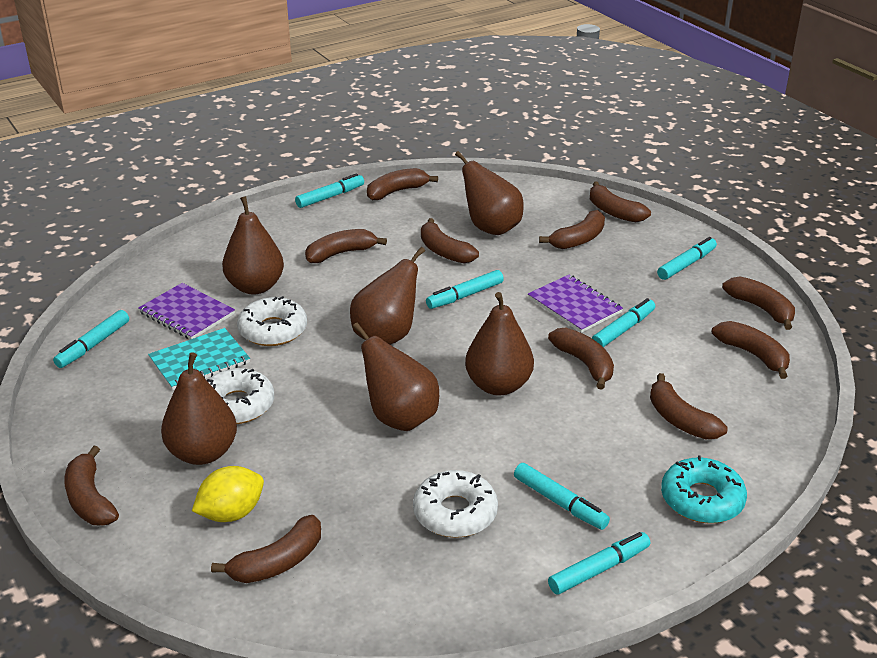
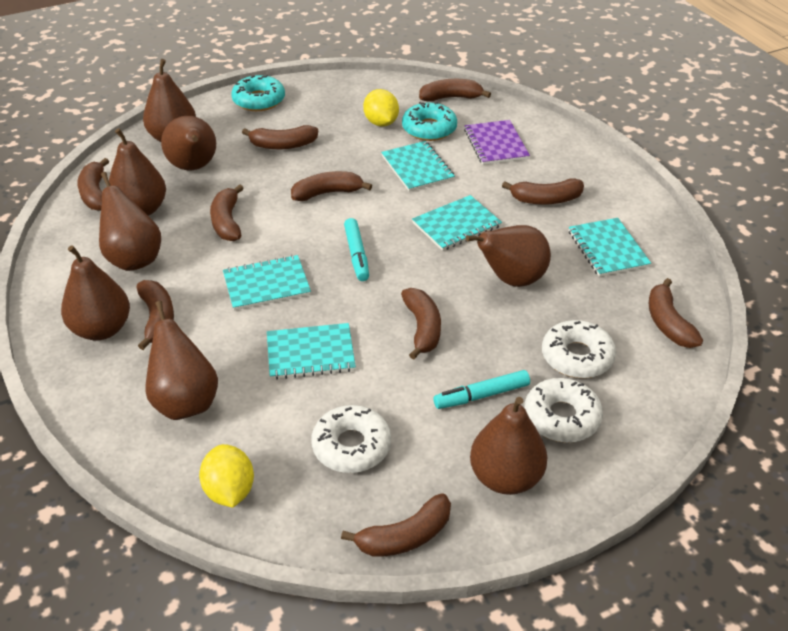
brown banana: [64,446,119,525] [211,515,321,583] [305,229,387,263] [367,168,438,200] [421,218,479,263] [539,210,605,249] [548,328,614,390] [590,182,651,222] [650,373,728,439] [712,321,790,379] [722,276,795,330] = 11 -> [77,158,109,211] [137,280,174,350] [210,184,244,241] [242,125,318,150] [291,171,372,201] [341,493,451,557] [401,288,441,360] [419,79,491,102] [502,178,584,205] [648,278,703,348] = 10
brown pear: [161,352,237,465] [222,196,284,294] [350,247,425,345] [353,323,439,431] [455,151,524,235] [465,292,534,395] = 6 -> [61,245,130,341] [99,172,161,271] [109,128,166,216] [143,59,196,142] [145,301,218,420] [161,116,216,170] [466,225,551,287] [470,397,547,495] = 8
purple notebook: [138,283,235,339] [528,275,623,333] = 2 -> [464,120,530,165] = 1
turquoise donut: [661,455,747,523] = 1 -> [231,75,285,111] [402,102,457,141] = 2
turquoise marker: [53,310,129,368] [295,173,364,208] [426,270,504,309] [514,463,610,530] [548,532,650,595] [592,298,655,347] [657,237,717,280] = 7 -> [344,218,369,281] [433,370,530,409] = 2
turquoise notebook: [148,328,250,390] = 1 -> [223,255,311,310] [267,323,356,380] [381,141,455,192] [412,195,502,251] [569,218,651,277] = 5
yellow lemon: [192,466,264,522] = 1 -> [199,444,254,507] [363,89,399,127] = 2

